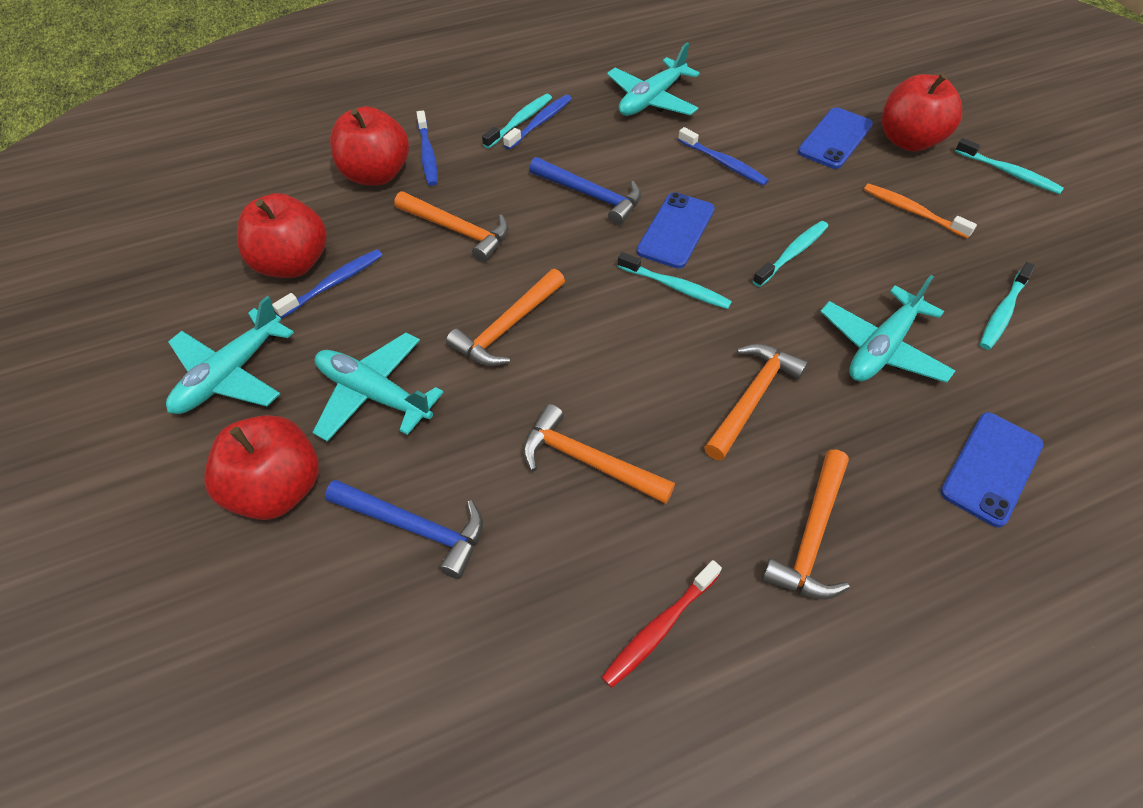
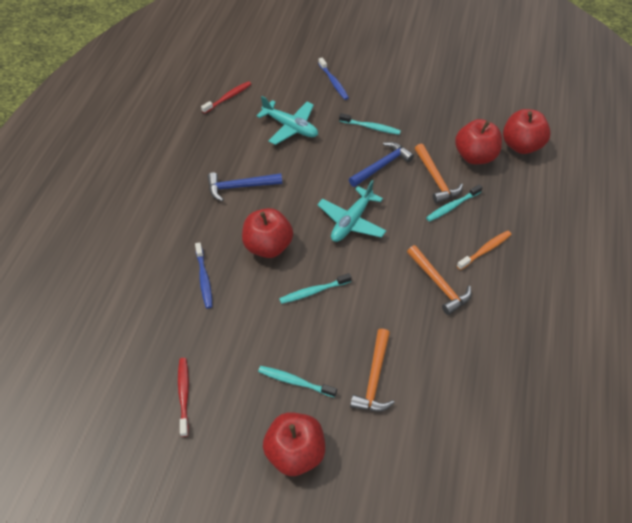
blue phone: [637,192,715,269] [798,107,873,169] [940,412,1043,527] = 3 -> none = 0
blue toothbrush: [272,249,382,318] [416,110,437,186] [503,95,572,150] [678,127,769,186] = 4 -> [195,243,212,308] [318,57,349,100] = 2
orange hammer: [394,192,509,262] [446,269,565,366] [523,404,675,504] [704,344,808,460] [762,450,849,599] = 5 -> [350,329,395,412] [407,245,472,315] [415,144,463,204] = 3
red toothbrush: [602,560,722,688] = 1 -> [178,358,189,437] [201,81,251,114] = 2
turquoise plane: [166,296,294,414] [312,332,444,442] [607,42,700,116] [820,275,955,383] = 4 -> [257,96,318,145] [317,180,386,242] = 2
turquoise toothbrush: [482,94,552,149] [618,252,732,309] [753,221,828,287] [955,138,1064,194] [980,262,1035,350] = 5 -> [258,366,337,398] [279,273,352,304] [339,113,401,135] [426,184,483,222] = 4

